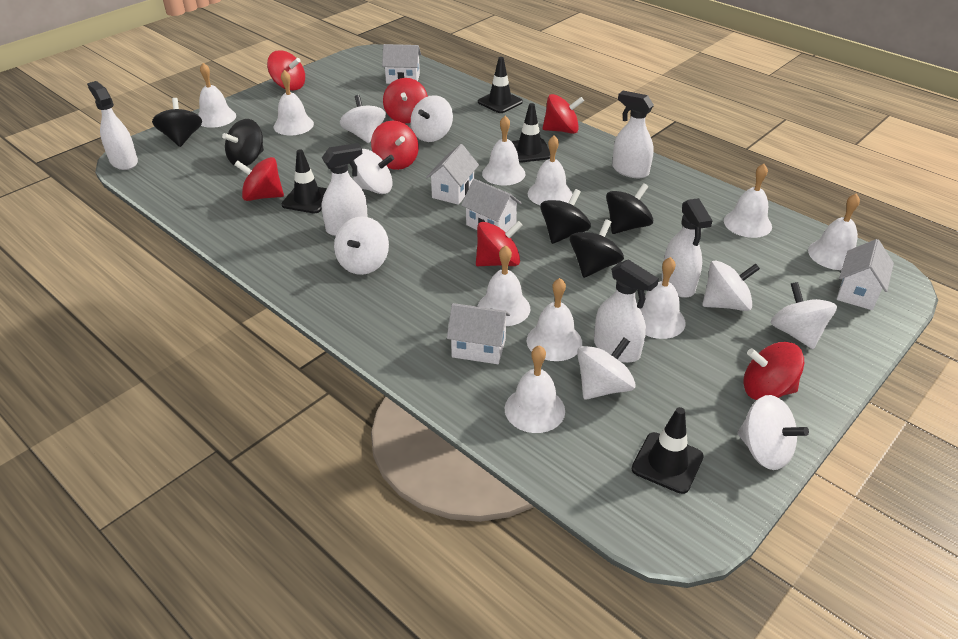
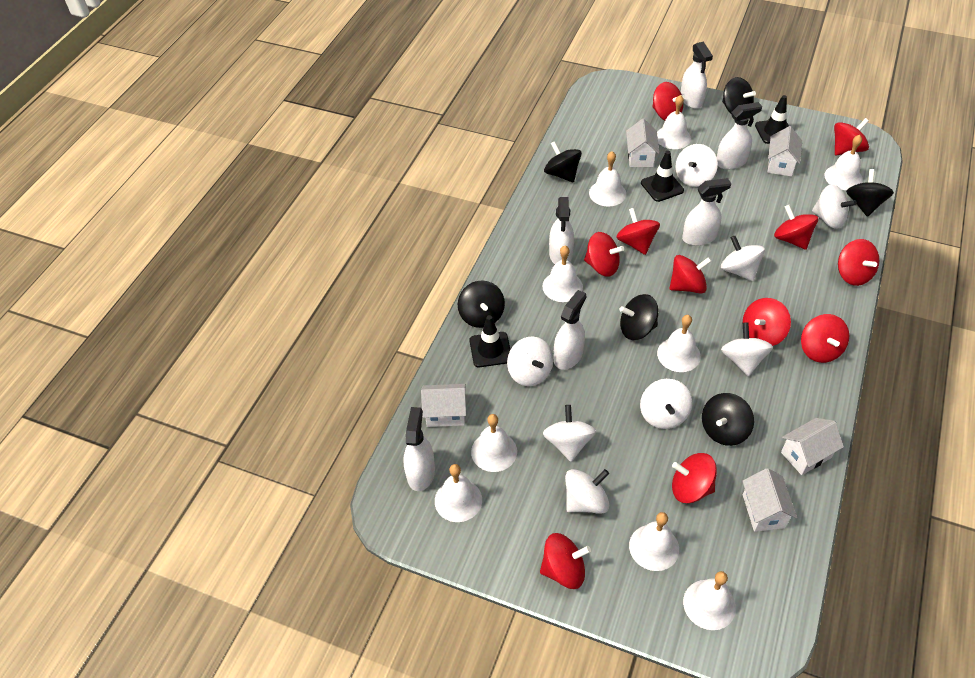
black spinning top: [152,98,202,147] [222,119,264,166] [540,189,591,244] [570,219,624,278] [606,183,653,234] = 5 -> [458,280,505,328] [544,141,582,183] [620,294,658,340] [702,393,754,446] [722,77,756,114] [846,169,894,217] = 6
black traffic cone: [281,149,327,214] [478,57,523,113] [511,103,550,163] [632,407,704,494] = 4 -> [470,315,510,367] [641,151,684,202] [755,95,789,144] = 3
red spinning top: [234,157,284,201] [267,50,305,91] [371,121,419,170] [383,78,428,123] [476,221,523,266] [543,94,584,134] [744,342,804,400] = 7 -> [540,533,591,589] [584,232,624,277] [616,208,660,255] [652,82,685,120] [670,255,711,294] [672,453,717,503] [743,298,791,346] [774,205,818,250] [801,314,849,363] [834,118,869,155] [838,239,879,286] = 11
white bell: [198,63,236,128] [274,70,314,135] [477,245,530,326] [482,116,526,185] [505,345,565,433] [527,278,582,361] [528,136,573,206] [640,257,686,339] [724,164,772,238] [808,193,860,270] = 10 -> [435,464,482,522] [471,414,517,472] [542,246,583,302] [589,151,626,207] [629,512,679,571] [657,95,691,149] [657,315,701,372] [683,571,736,630] [824,135,863,190] = 9
white spray bottle: [87,81,138,170] [322,143,368,236] [594,259,659,363] [612,91,654,178] [662,198,713,298] = 5 -> [403,407,435,491] [549,197,574,264] [554,290,586,370] [681,42,713,109] [682,178,731,246] [717,102,762,169] = 6

